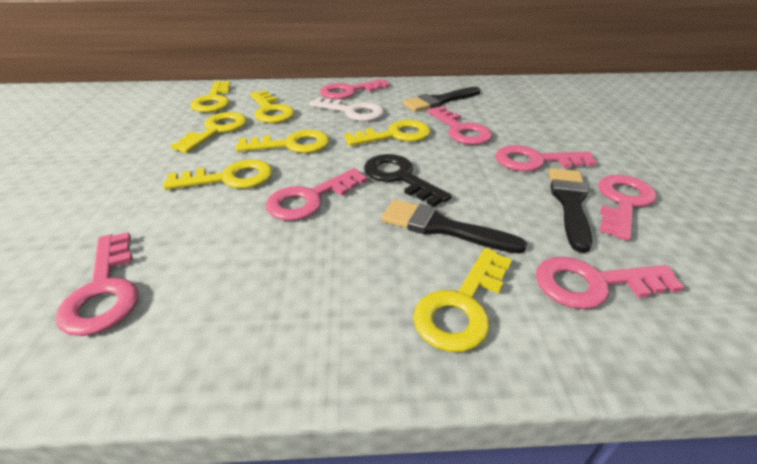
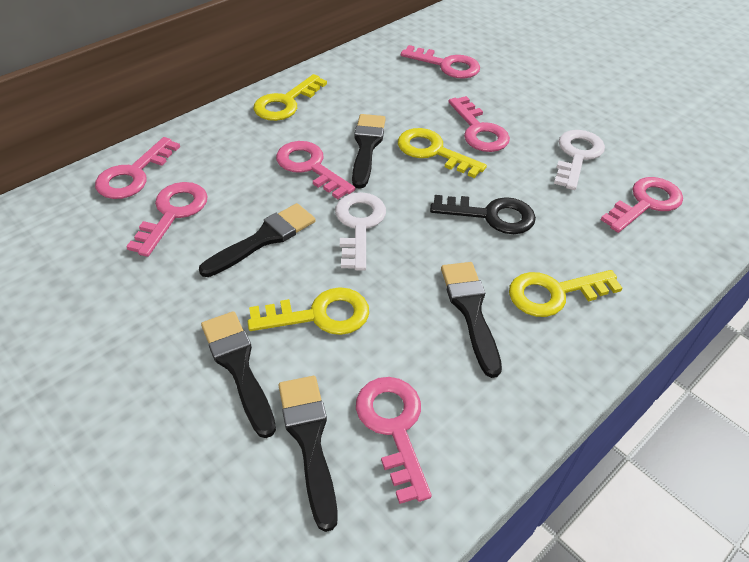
black brush: [382,200,527,254] [403,87,480,112] [549,168,592,253] = 3 -> [199,203,315,277] [201,311,276,438] [279,376,338,532] [352,114,386,189] [441,262,502,378] = 5
white key: [309,97,384,121] = 1 -> [335,192,386,271] [554,130,605,190] = 2
yellow key: [163,160,273,190] [171,112,247,153] [190,81,231,112] [236,130,330,153] [251,90,295,123] [345,120,431,146] [413,248,512,352] = 7 -> [248,287,369,335] [254,74,327,121] [398,128,487,178] [509,270,623,317] = 4

